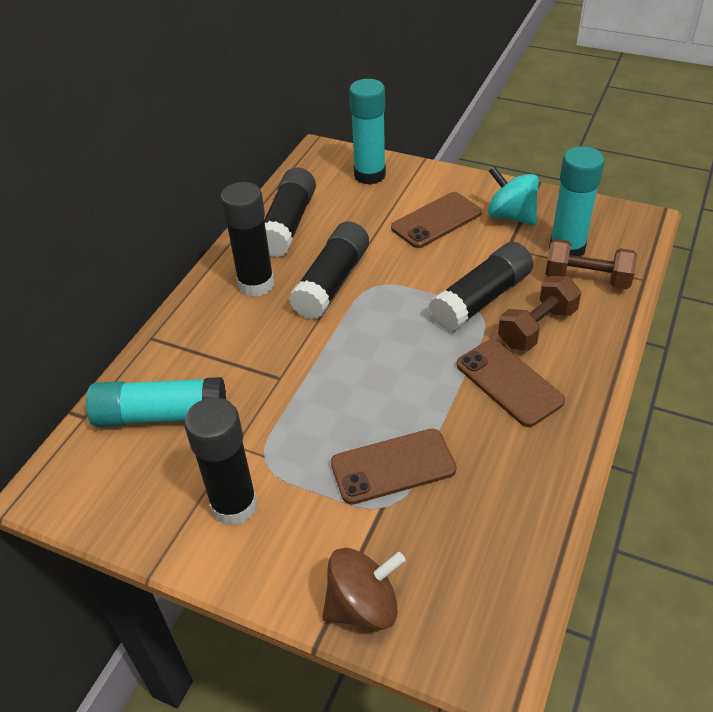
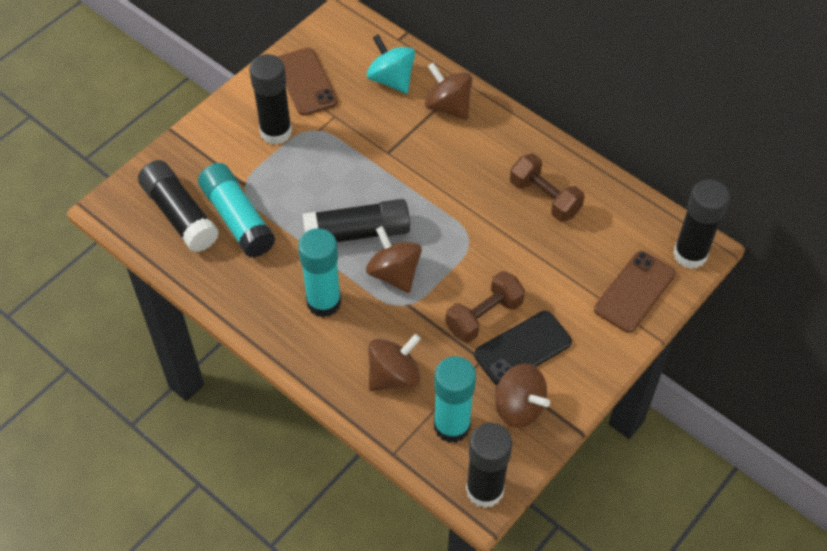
black phone: none = 0 -> [474,311,572,385] = 1
brown phone: [331,429,456,505] [391,192,482,248] [456,340,565,427] = 3 -> [278,48,338,116] [594,251,676,333] = 2
brown spinning top: [322,548,406,630] = 1 -> [366,226,422,293] [368,334,421,391] [425,63,472,120] [495,363,550,428] = 4

